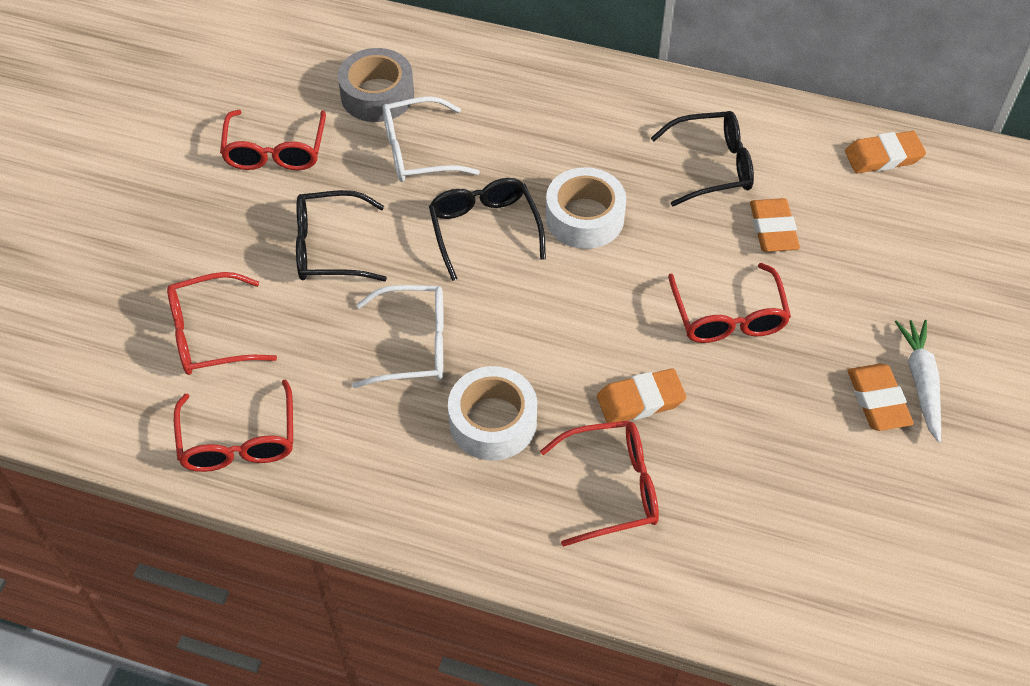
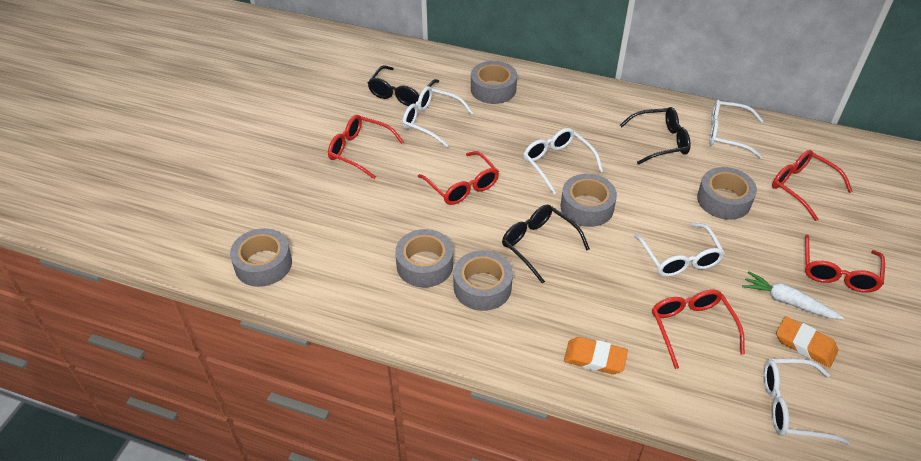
grey tape: [338,48,414,122] = 1 -> [230,228,292,287] [395,229,453,288] [453,250,513,311] [471,61,517,104] [561,174,617,227] [697,167,757,220] = 6
orange eraser: [597,368,686,423] [750,198,800,252] [845,131,926,173] [848,364,914,431] = 4 -> [564,337,628,375] [776,316,838,367] = 2
white glasses: [352,285,444,388] [383,96,480,182] = 2 -> [402,86,473,147] [523,128,603,194] [634,223,725,277] [709,99,763,159] [764,359,850,444] = 5
white tape: [448,366,537,460] [546,167,626,249] = 2 -> none = 0

